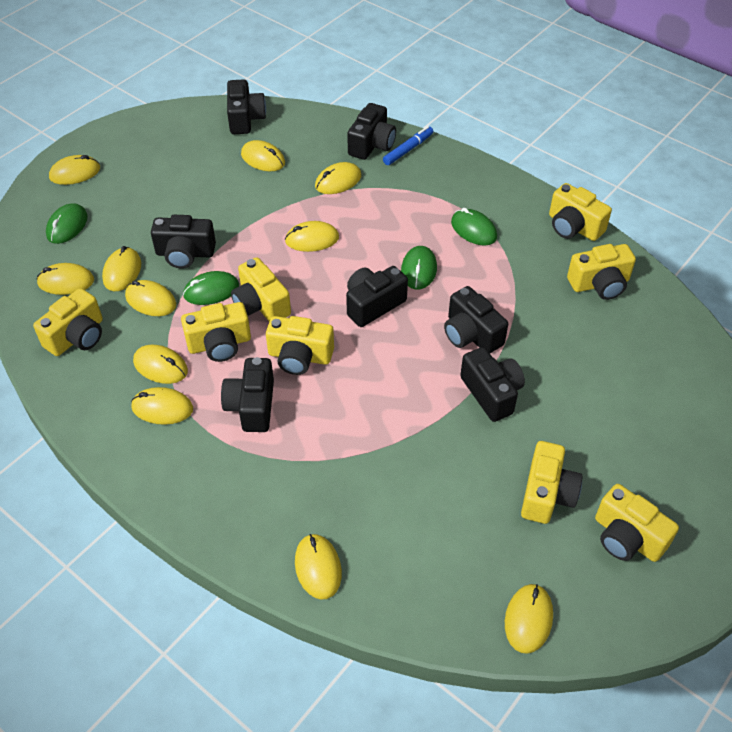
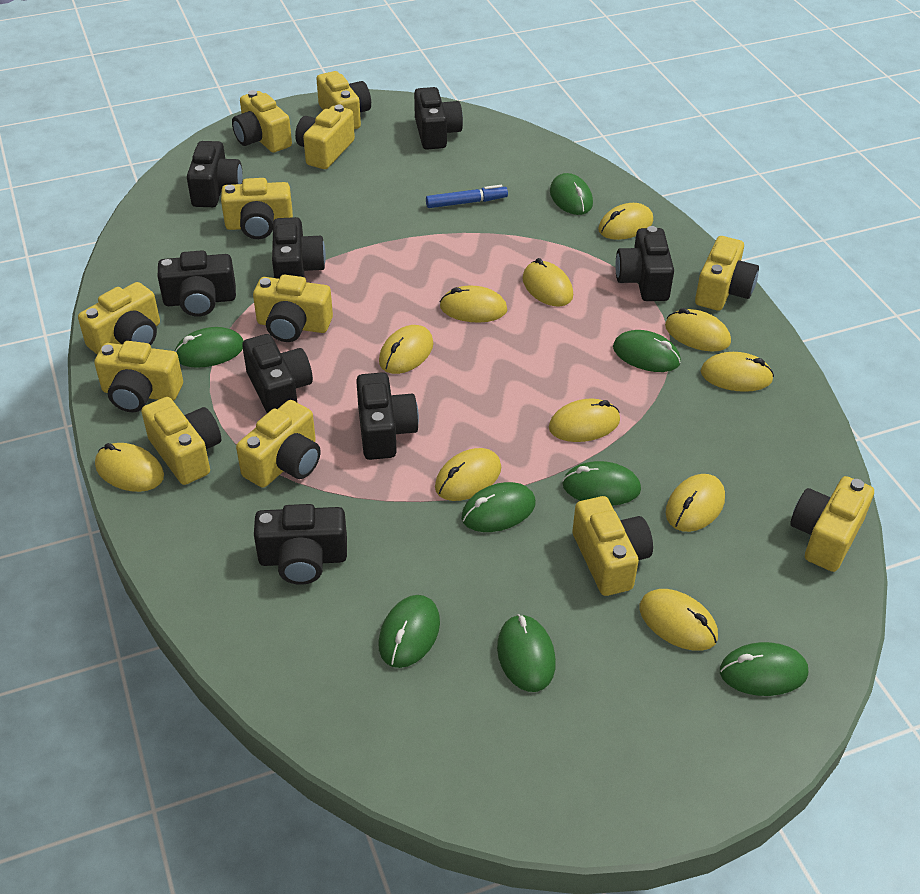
black camera: [151,215,216,269] [221,357,274,432] [227,79,266,134] [346,266,408,327] [347,103,396,160] [444,286,508,353] [460,347,525,422] = 7 -> [158,250,236,317] [187,141,243,207] [242,334,313,413] [254,504,347,585] [272,217,326,279] [356,372,419,460] [414,87,463,150] [615,226,674,301] = 8
green mouse: [46,203,88,244] [183,271,239,305] [401,246,437,290] [451,208,497,246] = 4 -> [175,327,244,368] [378,595,440,668] [461,482,536,532] [497,614,556,692] [550,173,593,215] [562,461,641,506] [613,330,681,372] [720,642,808,696] = 8
yellow camera: [33,288,103,356] [181,302,251,362] [231,257,291,322] [266,316,334,375] [521,441,582,524] [549,183,612,241] [567,244,636,300] [595,484,679,562] = 8 -> [78,282,160,355] [94,341,183,412] [141,397,221,485] [221,178,293,239] [232,90,292,152] [236,400,321,488] [253,274,333,342] [295,104,355,169] [316,71,371,129] [572,496,653,596] [695,236,759,311] [790,476,874,572] = 12

